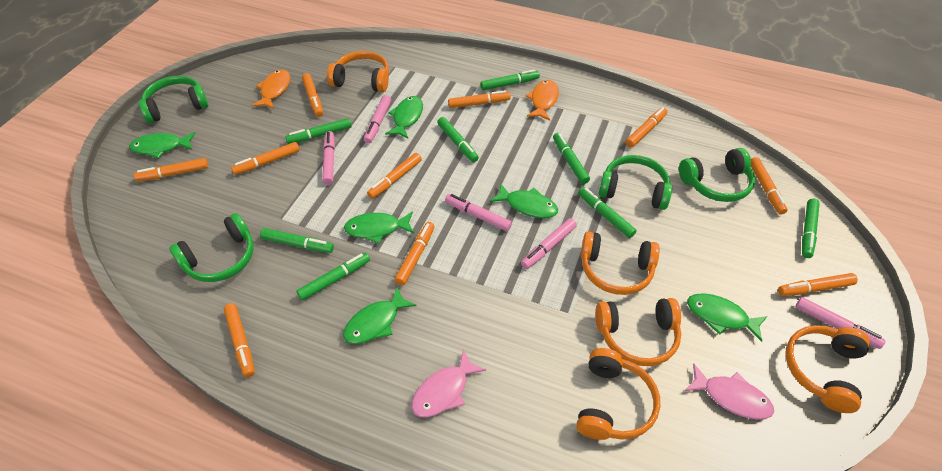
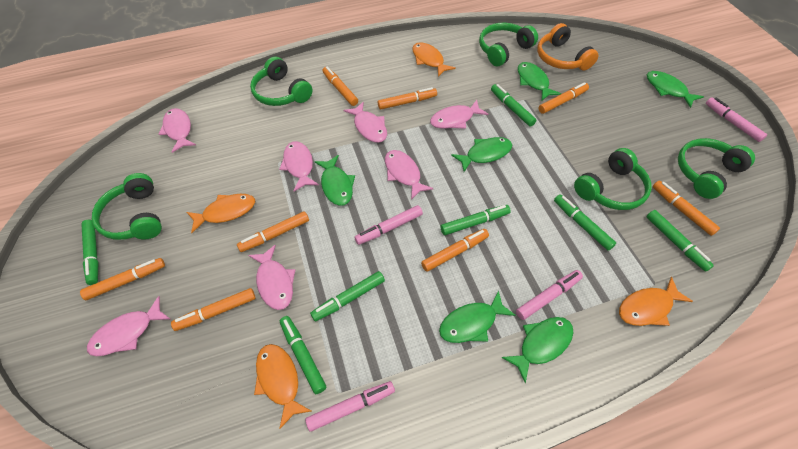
green headphones: [139,76,208,123] [169,213,254,282] [599,155,672,210] [679,148,755,202] = 4 -> [92,173,162,240] [250,57,312,106] [479,23,538,66] [574,148,652,210] [678,138,755,199] = 5
green marker: [260,228,334,253] [285,118,352,144] [296,252,370,301] [437,117,479,162] [480,69,540,90] [553,133,590,184] [578,187,637,238] [802,199,820,258] = 8 -> [81,220,99,285] [280,316,326,394] [310,271,385,322] [441,205,511,235] [491,84,536,126] [554,194,616,251] [646,210,714,271] = 7
orange fish: [252,69,290,109] [526,80,559,121] = 2 -> [187,194,255,233] [254,344,312,429] [412,42,456,77] [619,277,693,326] = 4
orange headphones: [327,51,389,92] [576,348,660,440] [581,231,660,295] [595,298,681,366] [785,325,870,413] = 5 -> [537,23,598,70] = 1
orange marker: [134,158,208,182] [224,303,255,377] [231,142,300,175] [302,73,323,117] [367,153,422,199] [395,222,435,285] [448,90,511,108] [625,107,667,148] [751,157,788,214] [778,273,858,296] = 10 -> [80,258,165,300] [171,288,256,331] [237,211,309,252] [323,67,358,106] [378,87,437,110] [421,229,489,272] [538,82,589,114] [653,181,720,236] = 8
pink fish: [412,349,486,418] [685,363,774,420] = 2 -> [87,296,170,356] [159,108,196,153] [248,245,295,310] [279,141,319,191] [343,102,387,143] [385,150,434,200] [430,100,488,129] = 7
pink marker: [322,131,335,185] [364,95,391,144] [445,194,512,231] [521,218,577,269] [796,297,885,349] = 5 -> [305,381,395,432] [354,205,423,245] [516,270,583,320] [706,97,767,142] = 4

